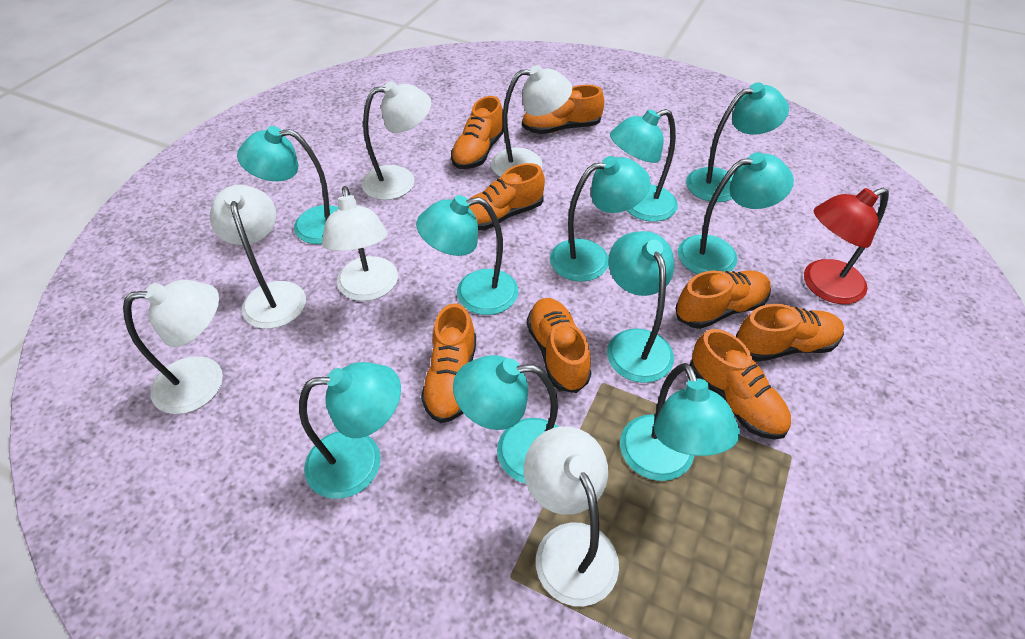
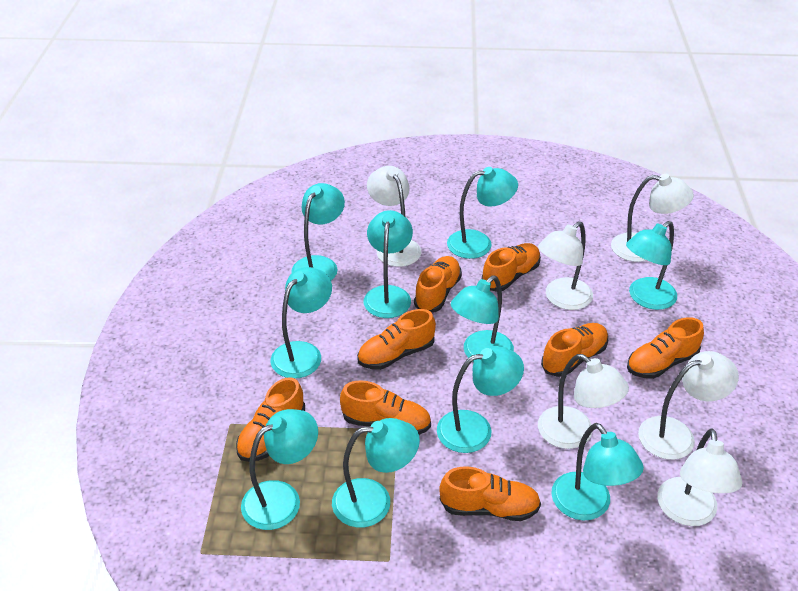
red lamp: [804,188,889,304] = 1 -> none = 0

